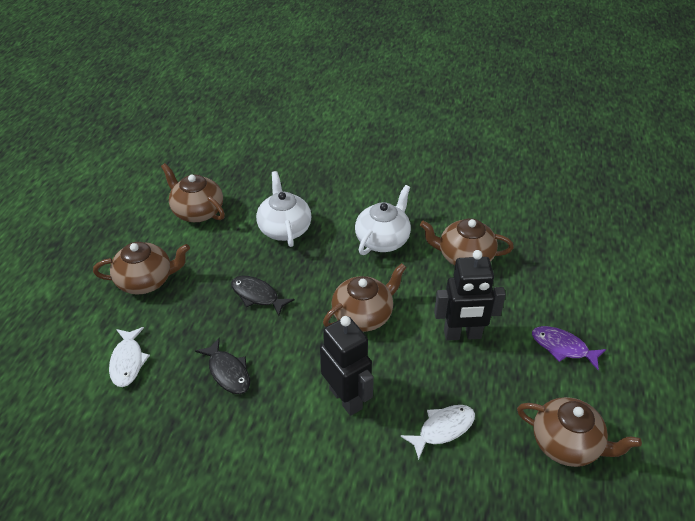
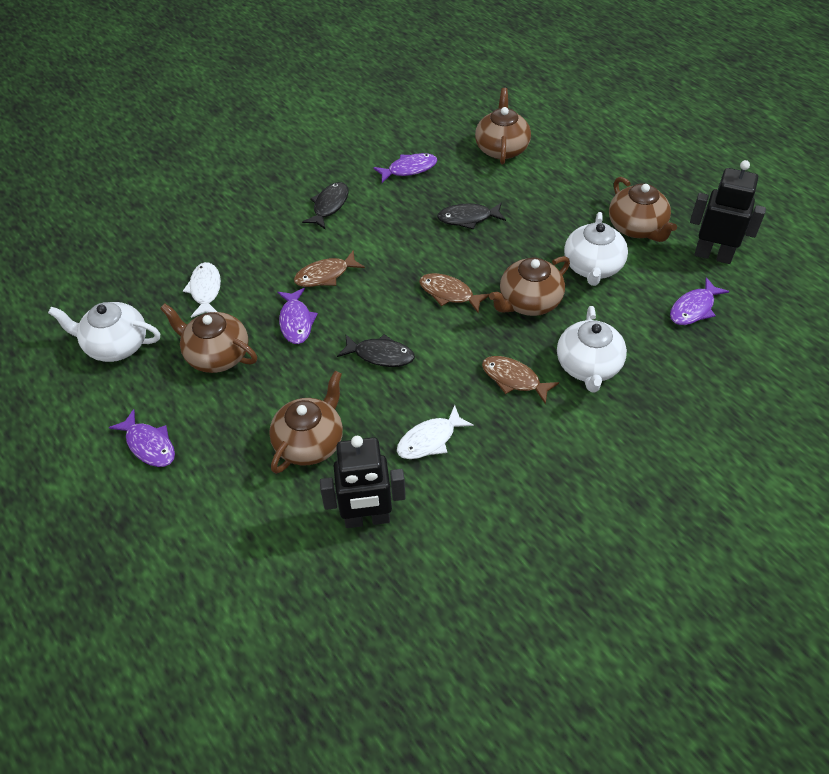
black fish: [195,338,250,394] [231,276,294,316] = 2 -> [302,182,349,230] [337,334,415,367] [437,202,506,230] = 3
brown fish: none = 0 -> [294,251,365,287] [419,273,489,313] [482,356,559,405] = 3
purple fish: [532,326,606,370] = 1 -> [109,409,175,467] [277,288,318,344] [373,153,437,183] [670,277,730,325] = 4
white teapot: [256,171,312,247] [355,185,411,255] = 2 -> [48,302,160,362] [557,306,627,392] [564,212,628,286] = 3

